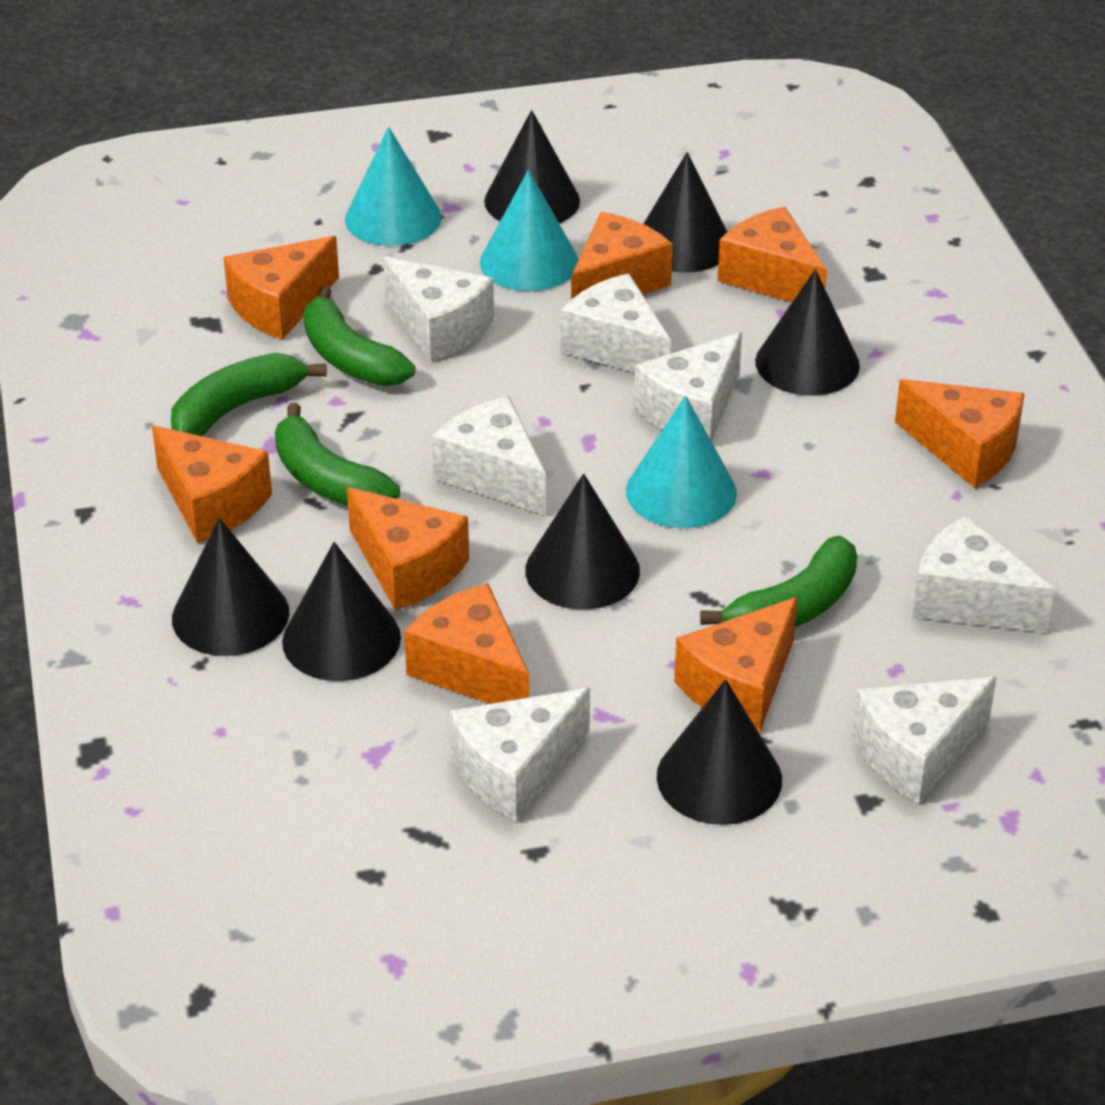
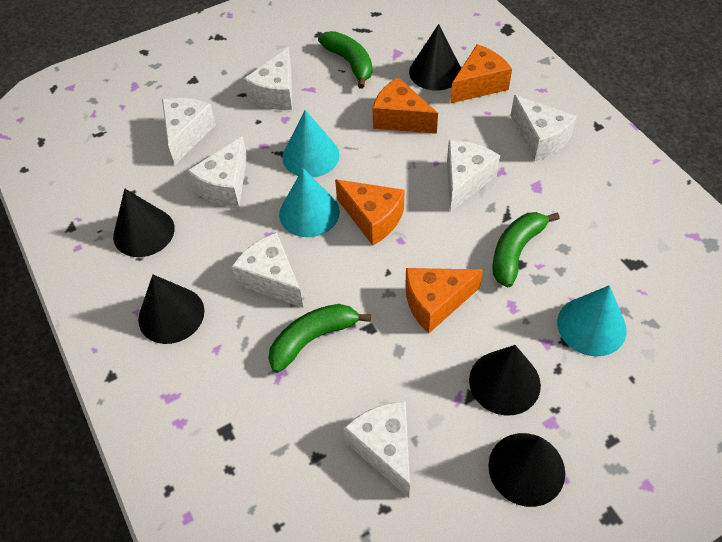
black cone: [172,518,290,656] [282,542,401,681] [484,110,580,223] [525,473,640,609] [643,152,727,272] [657,679,782,825] [755,269,860,396] = 7 -> [113,189,175,257] [138,275,204,344] [409,24,461,91] [469,345,541,415] [488,433,565,507] = 5
green banana: [171,353,327,436] [275,403,400,506] [303,286,415,386] [700,536,857,627] = 4 -> [268,304,371,373] [318,31,372,89] [493,212,560,287] = 3
orange cheese: [152,425,272,543] [223,236,339,340] [347,487,469,611] [404,583,529,704] [571,212,673,299] [674,597,798,732] [717,207,827,302] [895,379,1025,488] = 8 -> [335,179,404,246] [373,77,438,134] [405,268,483,334] [450,44,512,104] = 4

